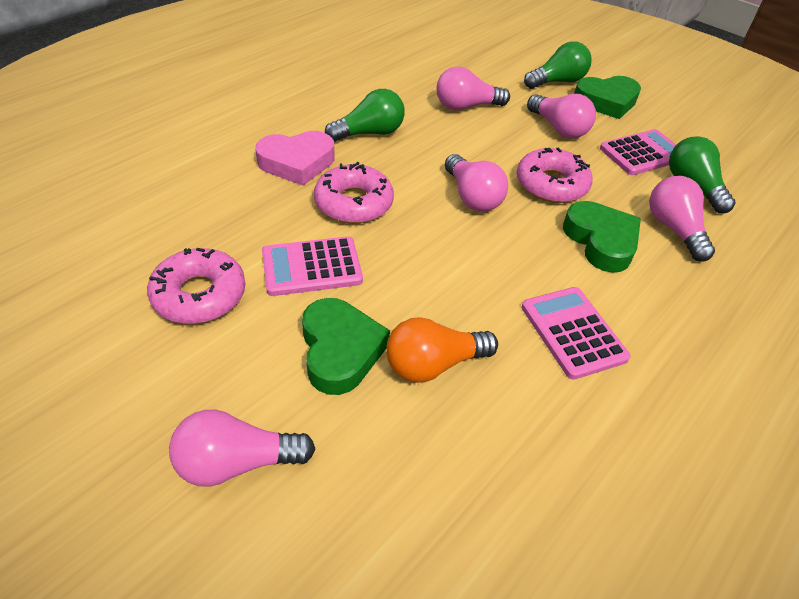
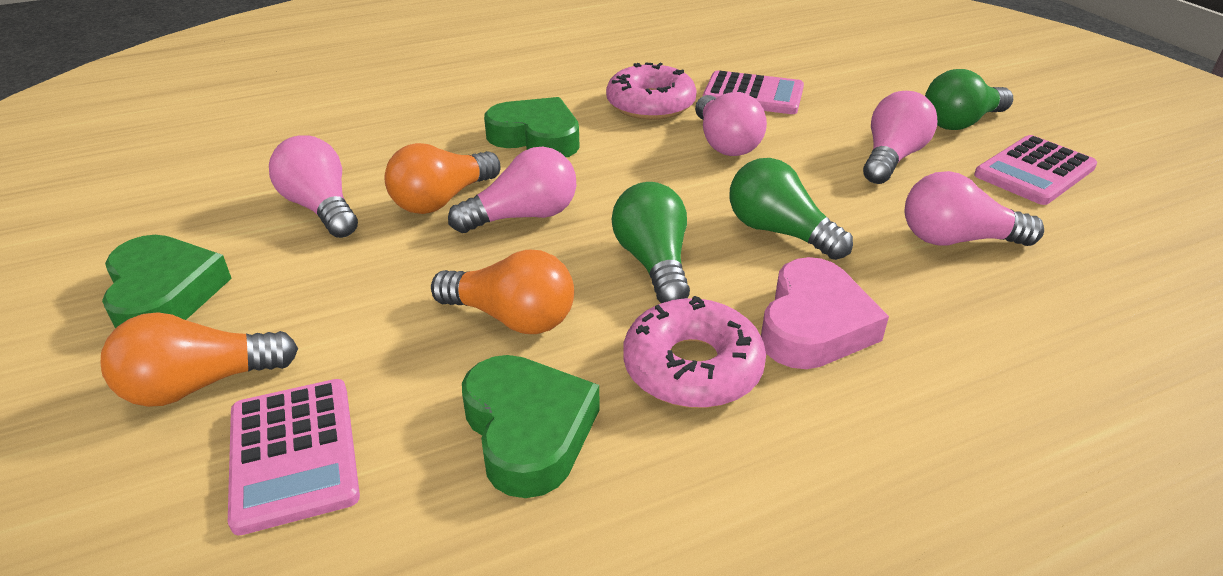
orange light bulb: [386,317,498,383] = 1 -> [100,312,298,407] [385,143,500,214] [431,250,574,334] = 3
pink donut: [147,248,245,324] [314,162,394,223] [517,147,593,203] = 3 -> [606,62,697,120] [623,296,766,408] = 2

